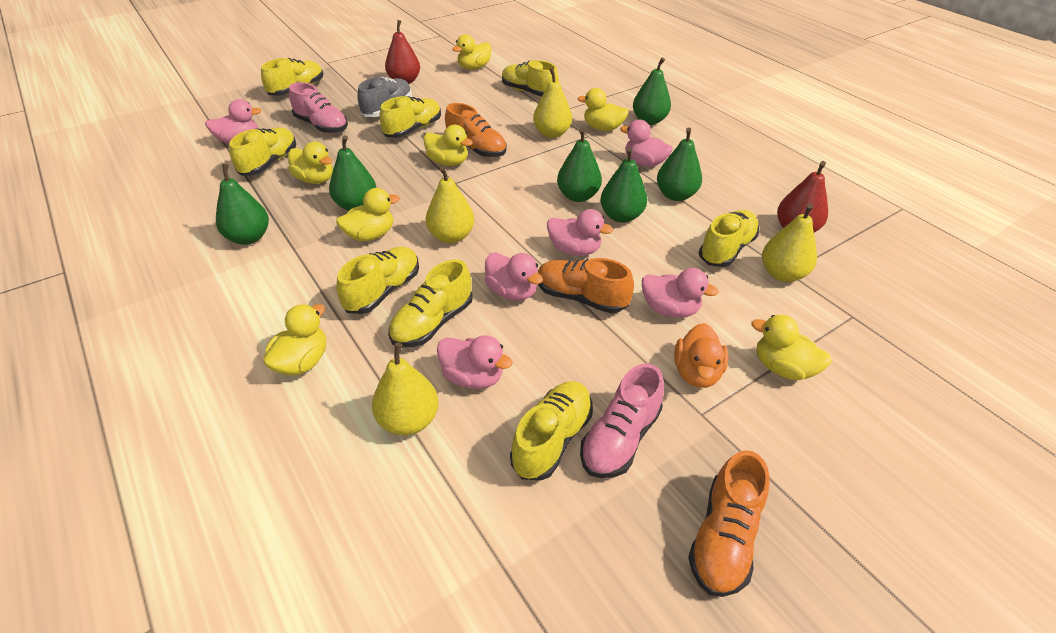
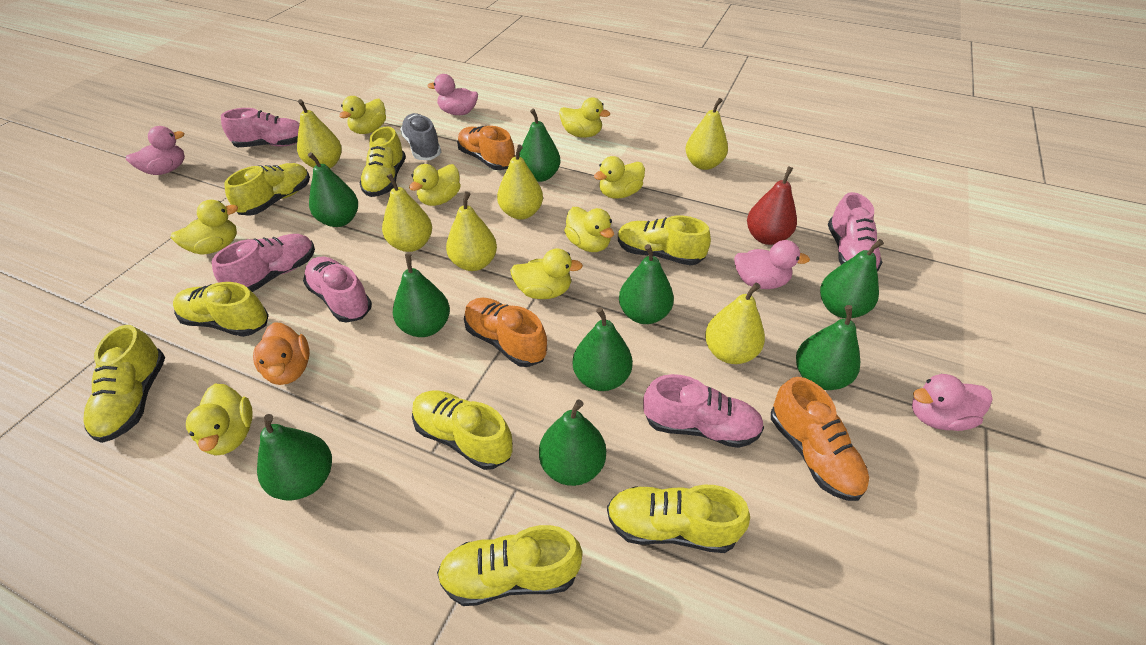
green pear: [216,164,269,245] [329,135,376,211] [557,128,602,202] [600,147,647,223] [633,57,671,125] [657,127,702,201] = 6 -> [257,414,332,501] [308,152,358,227] [393,254,450,337] [519,109,560,182] [539,400,606,486] [573,307,633,391] [619,244,674,324] [796,305,860,390] [820,239,884,318] = 9
pink duck: [205,99,262,143] [437,335,513,389] [485,252,543,301] [547,209,613,256] [620,120,673,167] [642,268,719,318] = 6 -> [126,126,185,175] [427,74,478,115] [734,240,810,289] [912,374,992,431] = 4
pink shoe: [289,82,348,133] [580,364,664,478] = 2 -> [212,234,315,292] [221,108,300,147] [303,257,372,323] [643,374,764,448] [828,192,883,272] = 5
red pear: [385,20,420,84] [777,161,828,233] = 2 -> [747,166,797,245] = 1
yellow duck: [263,304,326,376] [288,142,333,184] [336,188,400,241] [424,125,473,166] [452,34,491,70] [578,88,629,131] [751,315,832,380] = 7 -> [171,200,238,255] [186,384,253,455] [339,96,386,134] [409,164,461,206] [510,248,583,299] [559,97,610,138] [564,207,614,252] [594,156,645,199] = 8
yellow pear: [372,343,439,436] [426,166,474,243] [533,68,572,138] [762,204,817,282] = 4 -> [297,99,342,168] [382,174,432,252] [446,192,497,271] [497,145,543,220] [685,98,728,170] [705,283,765,364] = 6

